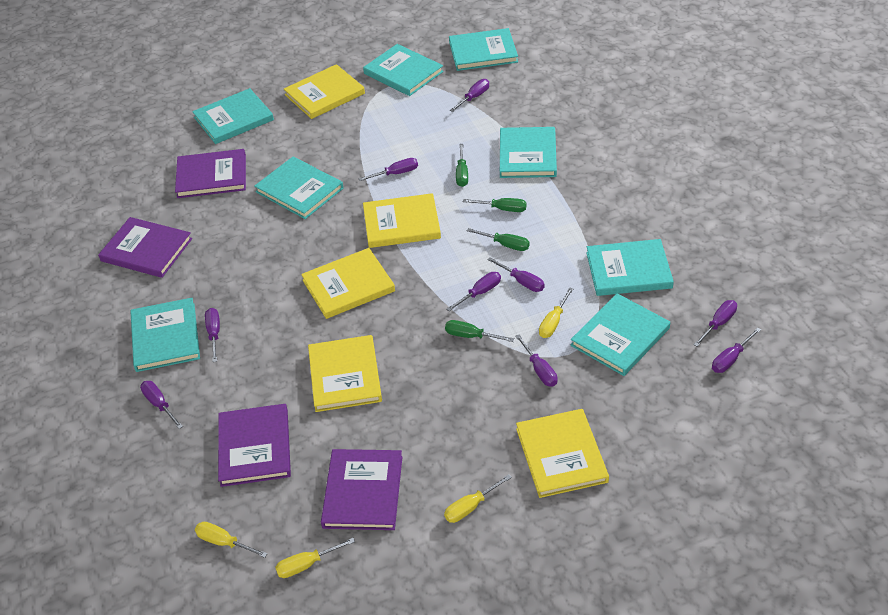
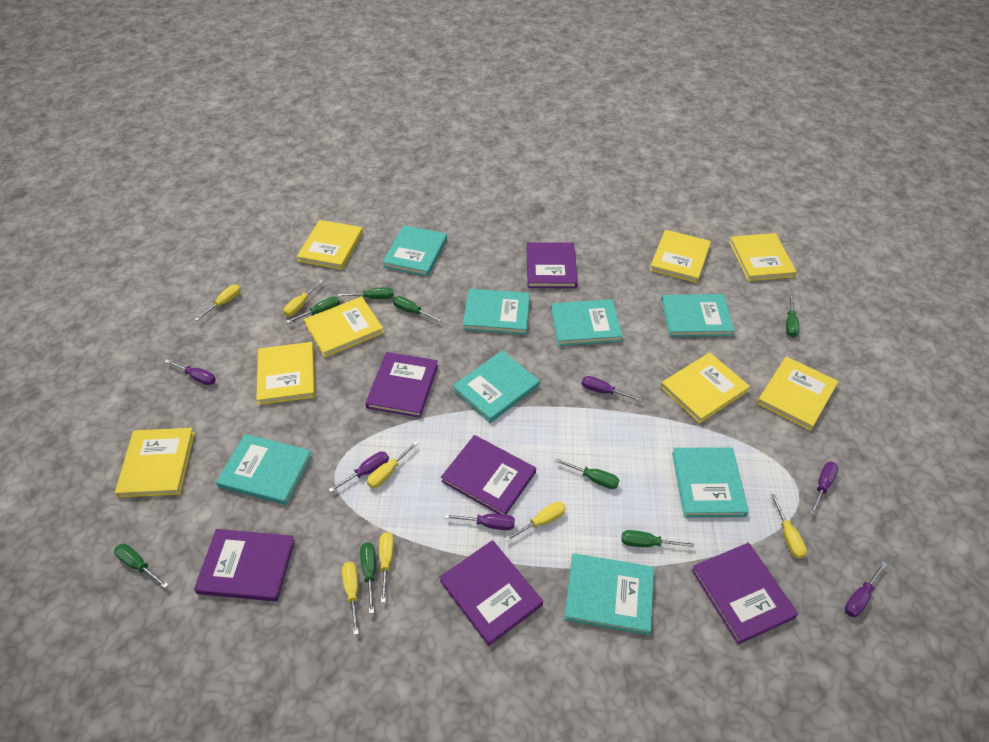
green screwdriver: [445,320,515,342] [456,144,468,187] [463,198,527,212] [467,228,530,251] = 4 -> [114,544,169,588] [286,296,340,323] [338,287,393,299] [360,542,376,614] [393,296,442,322] [555,458,620,489] [622,530,694,547] [786,295,799,337] = 8
purple book: [98,217,192,278] [175,149,246,198] [218,404,291,487] [321,449,402,530] = 4 -> [194,529,295,602] [365,352,438,418] [439,540,543,646] [441,435,536,515] [526,242,578,288] [691,543,798,645] = 6
purple screwdriver: [140,381,183,429] [205,308,220,362] [359,158,418,181] [447,272,501,311] [450,79,489,112] [487,257,545,292] [515,335,558,387] [693,300,737,347] [712,327,761,373] = 9 -> [165,359,216,385] [329,451,389,492] [445,514,515,530] [582,376,642,402] [810,462,838,515] [845,561,887,617] = 6
yellow book: [284,64,365,119] [301,248,395,319] [308,335,382,412] [363,193,441,248] [516,409,609,498] = 5 -> [115,428,195,498] [256,342,315,405] [296,220,363,270] [304,296,384,358] [650,230,711,283] [660,353,750,423] [729,233,797,281] [757,357,839,431] = 8
yellow screwdriver: [195,522,268,558] [275,538,355,578] [444,474,512,523] [539,287,573,338] = 4 -> [195,285,241,321] [283,279,323,316] [342,562,359,635] [367,441,418,488] [379,532,394,603] [505,501,566,542] [771,494,807,559] = 7

